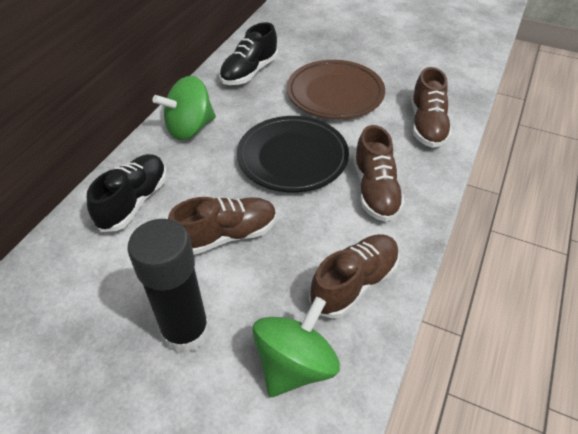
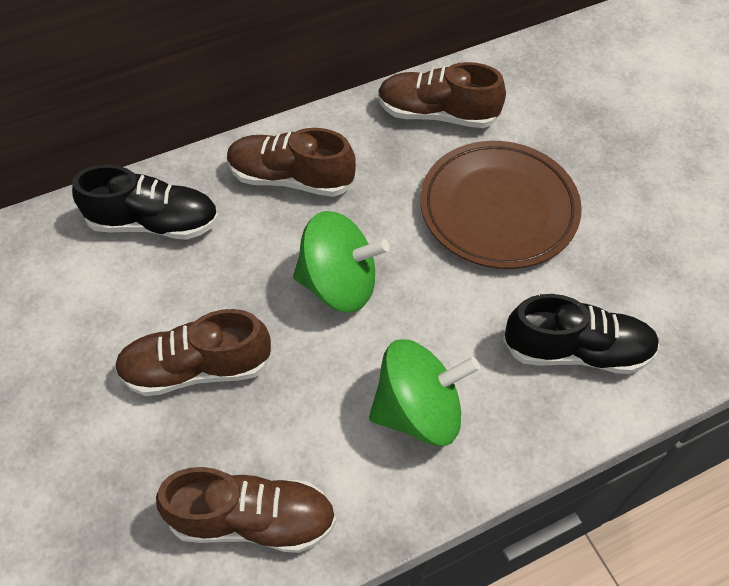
black glue stick: [127,219,210,354] = 1 -> none = 0
black plate: [237,116,349,192] = 1 -> none = 0

